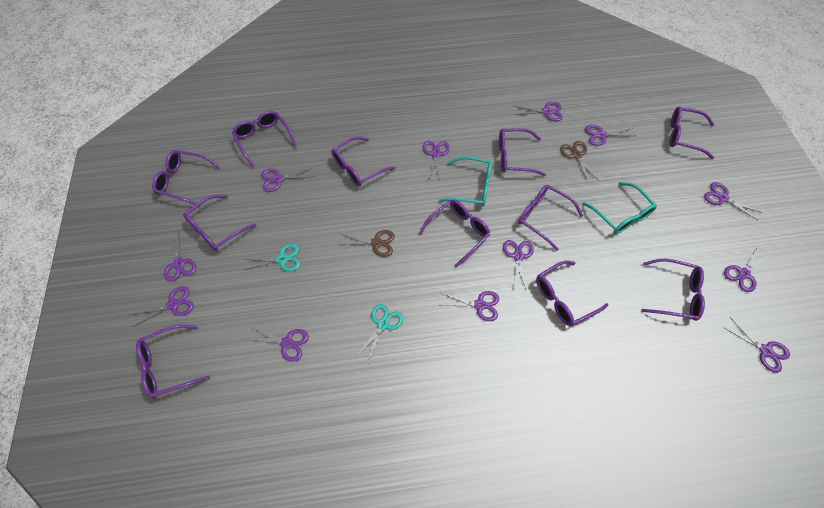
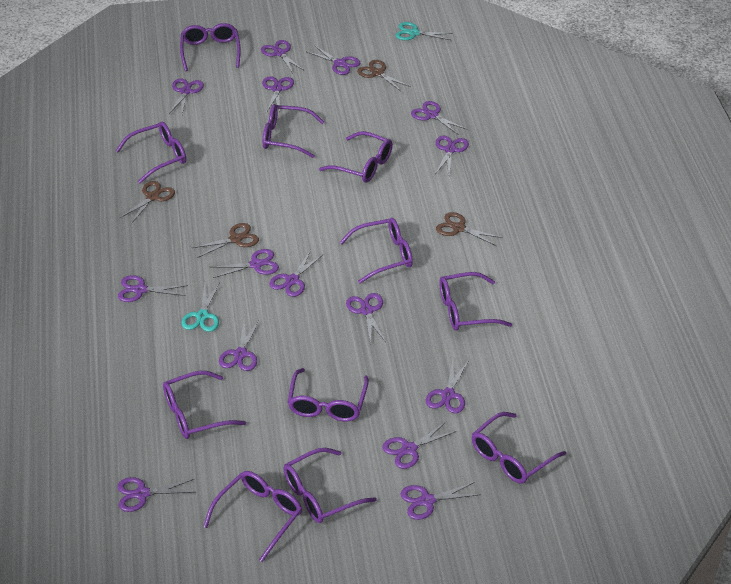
brown scissors: [340,230,395,257] [560,141,598,181] = 2 -> [120,181,175,224] [192,223,259,258] [357,60,411,92] [436,212,503,246] = 4
purple scissors: [130,286,193,327] [164,230,196,282] [246,327,309,362] [261,168,314,192] [423,141,450,180] [440,291,499,321] [503,240,534,291] [514,101,563,122] [585,125,635,146] [704,182,762,220] [723,318,790,373] [724,247,770,292] = 12 -> [117,477,194,512] [118,275,188,302] [169,78,204,114] [212,249,279,278] [219,320,259,371] [261,40,305,73] [262,76,294,112] [269,250,323,297] [307,45,360,75] [346,293,386,343] [382,421,456,469] [401,482,481,520] [411,101,468,135] [426,360,469,413] [435,136,469,174] = 15
turquoise glasses: [439,156,492,206] [582,182,657,234] = 2 -> none = 0

